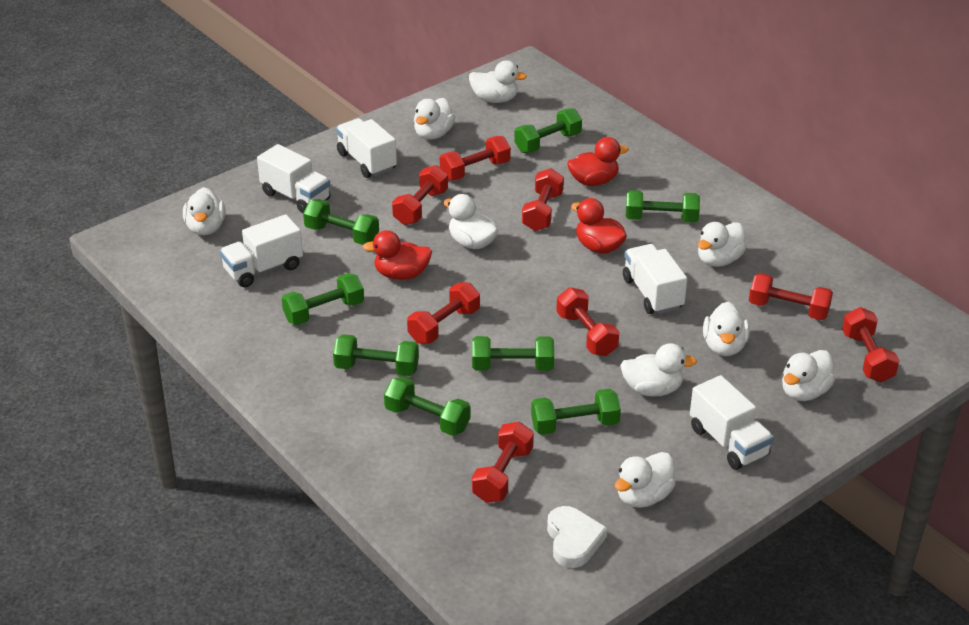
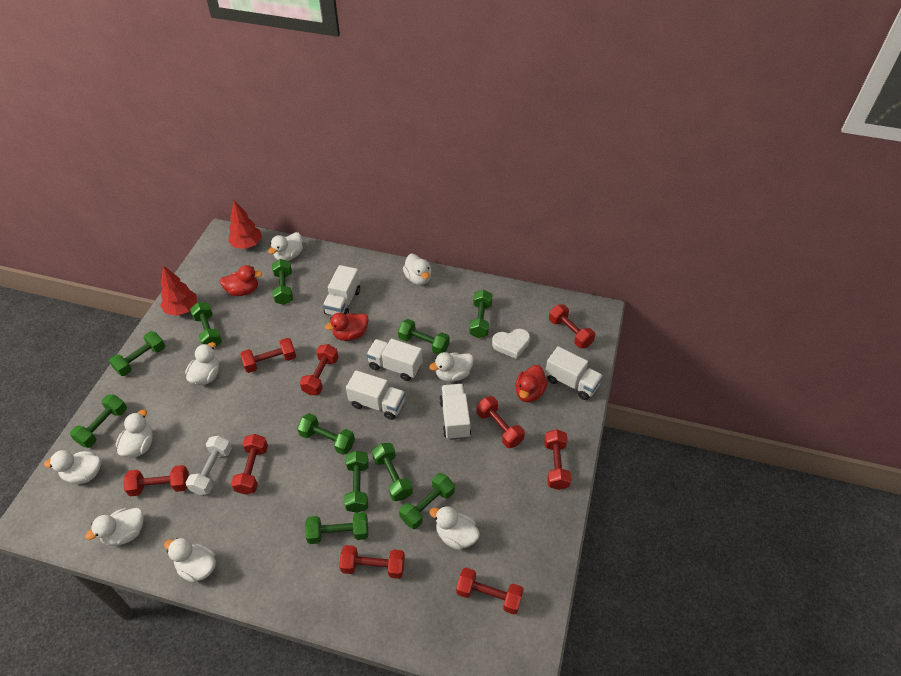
green dumbbell: [282,273,364,325] [303,199,379,245] [333,334,419,376] [384,376,470,436] [472,336,554,371] [514,108,582,153] [531,389,621,435] [626,190,700,223] = 8 -> [70,394,127,448] [109,331,165,376] [190,302,222,346] [272,259,293,305] [297,413,355,455] [305,512,368,544] [344,451,369,513] [372,443,413,501] [398,319,450,355] [399,473,455,529] [469,290,493,338] = 11
red dumbbell: [392,165,448,225] [407,282,480,344] [440,136,511,181] [472,422,534,503] [522,168,564,231] [556,287,619,356] [749,273,833,320] [842,307,900,382] = 8 -> [123,465,189,496] [231,434,268,495] [240,338,296,373] [300,344,338,395] [339,545,405,579] [456,568,524,615] [477,396,525,448] [544,429,571,490] [549,304,595,348] = 9
red tree: none = 0 -> [160,265,197,316] [228,200,262,249] = 2
white dumbbell: none = 0 -> [186,436,232,495] = 1

